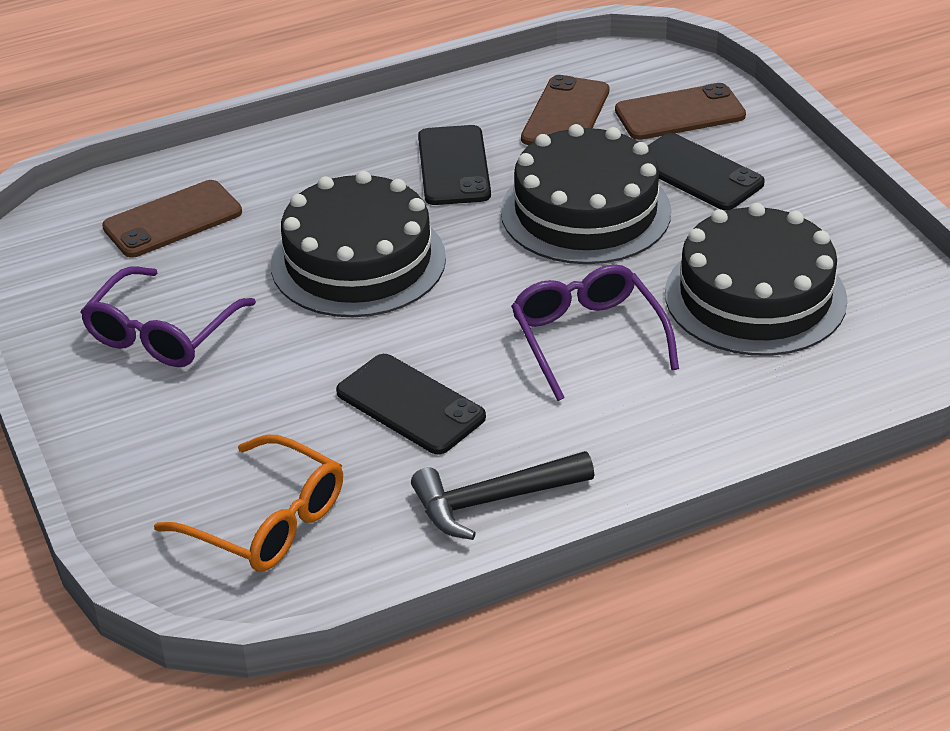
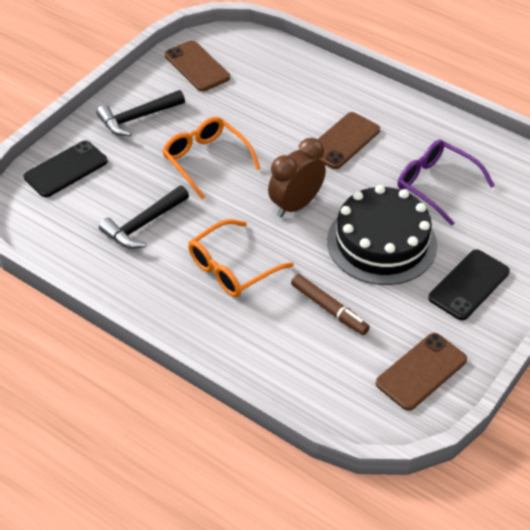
black cake: [271,171,446,317] [501,124,671,264] [665,203,848,356] = 3 -> [327,185,437,285] = 1
black hammer: [411,451,594,540] = 1 -> [96,90,185,136] [99,185,189,249] = 2
black phone: [336,354,486,454] [418,125,491,205] [647,133,765,210] = 3 -> [24,140,108,197] [428,249,510,320] = 2
brown clock: none = 0 -> [268,138,326,218] = 1
brown marker: none = 0 -> [291,274,370,335] = 1
orange glasses: [154,435,343,572] = 1 -> [162,117,261,200] [188,219,294,297] = 2
purple glasses: [80,266,256,367] [511,264,679,401] = 2 -> [398,140,495,226] = 1

